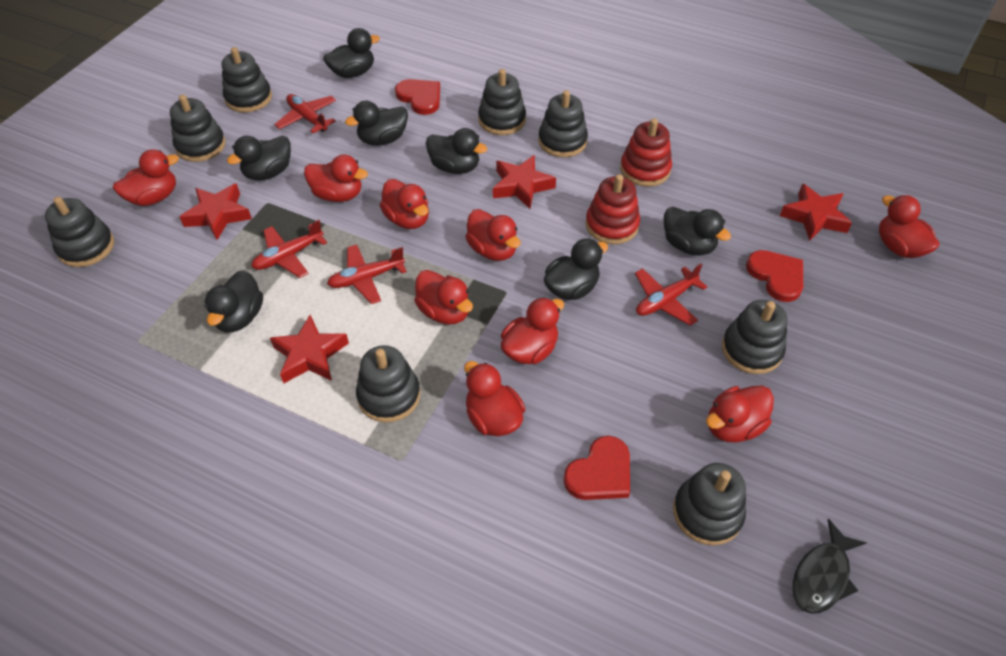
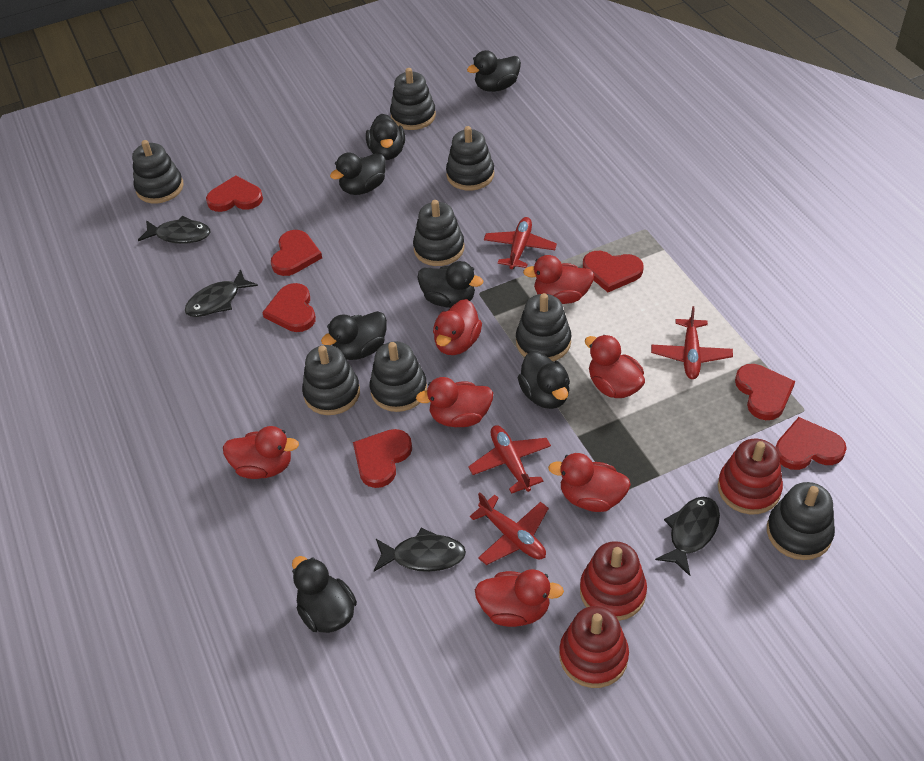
black fish: [792,519,866,614] = 1 -> [138,216,210,244] [185,269,258,317] [374,528,466,572] [655,497,720,576] = 4
red duck: [113,149,179,206] [304,154,368,202] [380,179,429,229] [414,270,473,325] [464,361,525,436] [465,209,521,261] [501,297,564,364] [706,386,774,443] [879,195,940,258] = 9 -> [223,426,299,479] [416,377,493,427] [433,299,482,355] [475,569,564,627] [523,255,595,304] [548,453,631,512] [585,335,645,398] = 7
red heart: [395,79,440,115] [563,436,630,500] [746,250,803,302] = 3 -> [206,175,263,212] [262,283,316,332] [271,230,322,276] [353,429,412,488] [583,251,644,292] [735,364,795,420] [775,417,847,470] = 7
red stacking toy: [585,174,640,244] [620,119,672,187] = 2 -> [559,606,629,688] [580,541,647,621] [718,438,783,514] = 3
red star: [180,183,252,240] [270,315,349,383] [493,155,556,209] [780,184,852,241] = 4 -> none = 0

